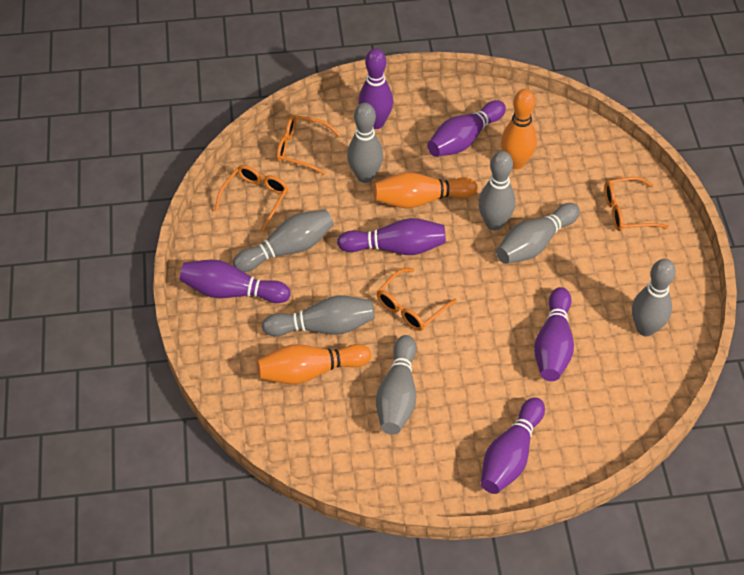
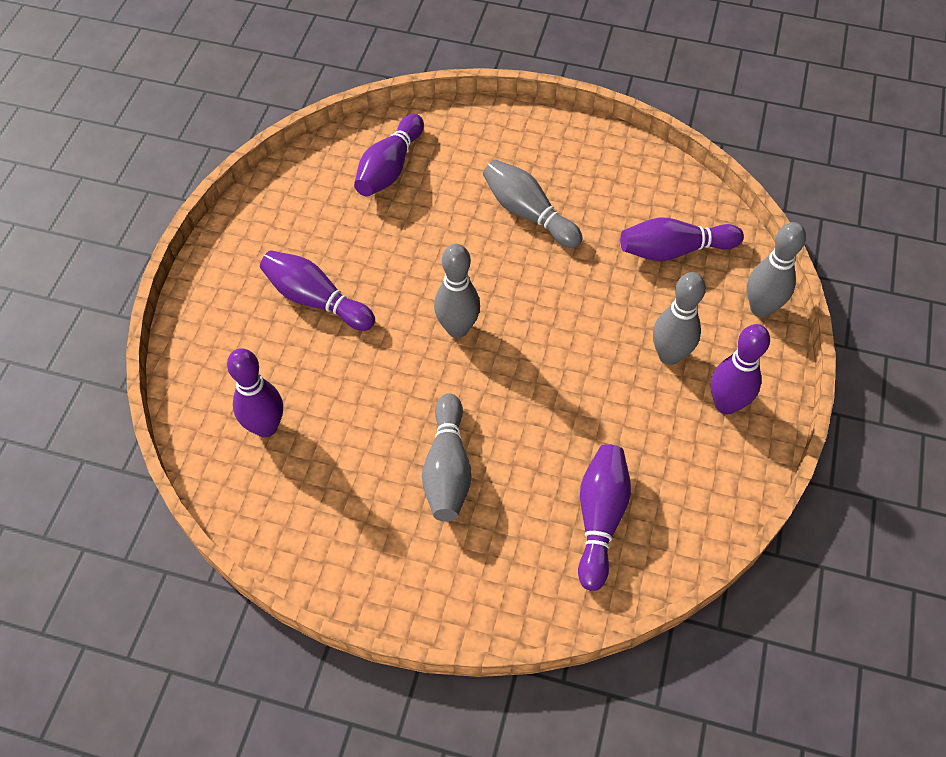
grey bowling pin: [233,209,334,272] [262,296,375,336] [347,103,383,183] [376,335,417,434] [478,151,515,231] [496,203,580,264] [632,259,676,336] = 7 -> [422,393,472,522] [434,244,480,338] [483,159,582,248] [653,272,706,365] [747,222,806,317] = 5
orange bowling pin: [257,344,371,384] [373,172,478,208] [501,89,537,169] = 3 -> none = 0
orange glasses: [215,165,288,231] [277,115,341,175] [377,268,457,331] [604,177,669,231] = 4 -> none = 0

